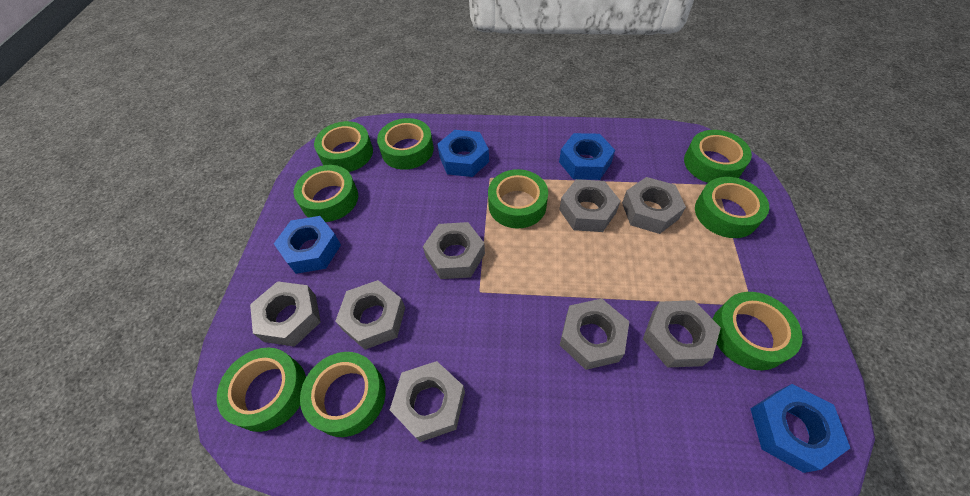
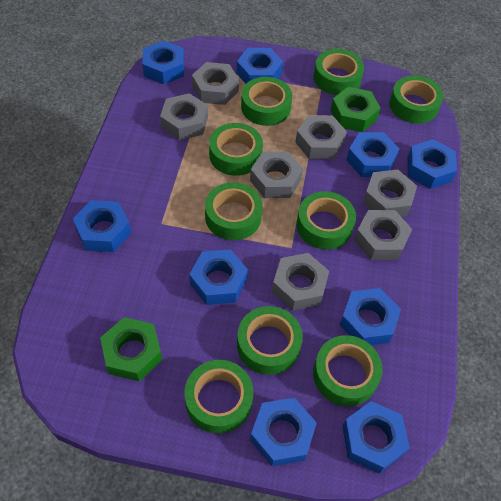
blue nut: [274,216,341,274] [437,130,489,177] [559,133,615,180] [750,384,850,473] = 4 -> [73,200,131,252] [142,40,184,84] [189,249,248,305] [236,48,283,84] [250,398,317,466] [340,288,401,345] [342,401,410,473] [346,132,399,177] [407,139,457,189] = 9
green nut: none = 0 -> [100,317,162,381] [330,87,381,132] = 2
grey nut: [250,281,321,347] [335,280,405,350] [390,361,465,442] [423,222,485,279] [559,179,620,232] [560,299,629,370] [622,177,686,234] [643,300,721,368] = 8 -> [160,93,208,141] [192,62,239,105] [250,151,303,198] [272,253,329,311] [295,115,347,159] [354,210,412,260] [363,170,417,217] = 7

